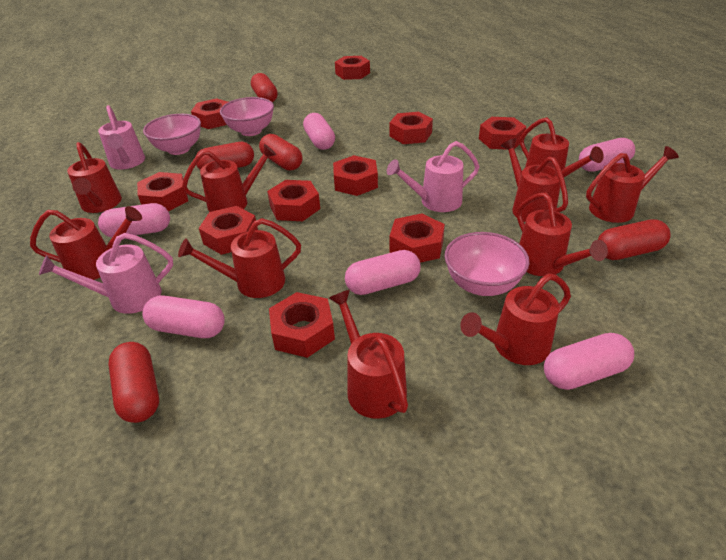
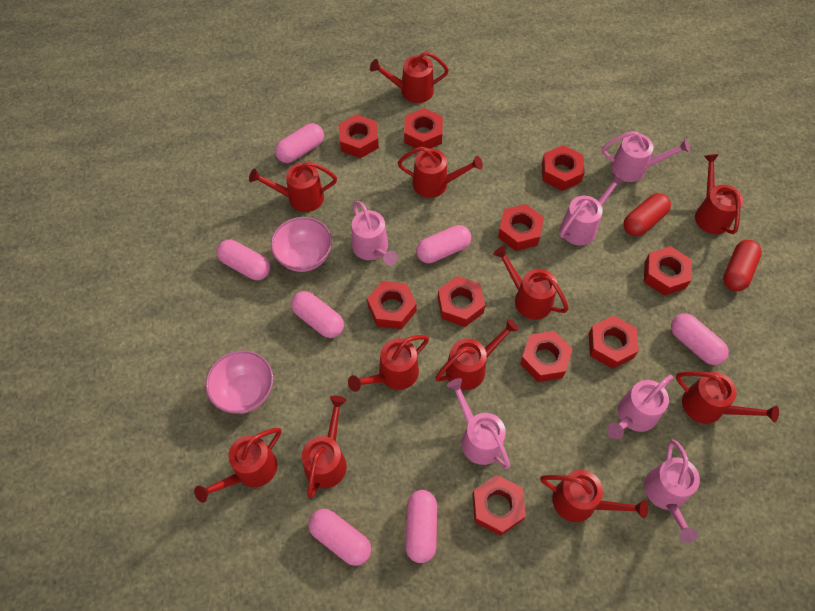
pink bowl: [143,114,201,155] [220,97,274,136] [444,232,530,296] = 3 -> [205,350,273,414] [271,217,332,272] = 2
pink capsule: [98,203,170,238] [142,296,224,338] [303,113,335,150] [345,250,421,295] [544,333,634,390] [579,138,635,172] = 6 -> [217,240,270,280] [275,123,324,163] [291,291,344,338] [308,509,371,566] [405,490,437,563] [416,225,471,263] [671,314,729,365] = 7
pink watering can: [39,233,173,314] [98,105,145,170] [387,141,480,212] = 3 -> [352,201,398,266] [447,378,510,469] [560,173,625,245] [602,131,690,182] [607,375,673,439] [644,440,700,543] = 6
red capsule: [108,342,159,423] [196,142,254,170] [251,73,278,102] [259,134,303,171] [598,219,671,260] = 5 -> [623,193,671,236] [723,240,762,291] = 2
red watering can: [30,206,142,280] [67,142,122,213] [178,218,301,298] [182,144,276,212] [329,290,408,419] [460,274,571,365] [501,138,568,222] [517,193,608,276] [520,117,604,177] [586,146,679,223] = 10 -> [194,428,281,503] [249,161,337,212] [302,396,347,498] [348,335,429,392] [370,51,449,103] [398,147,483,198] [435,319,519,390] [493,246,569,320] [540,470,648,522] [676,371,779,424] [695,154,743,234] = 11

